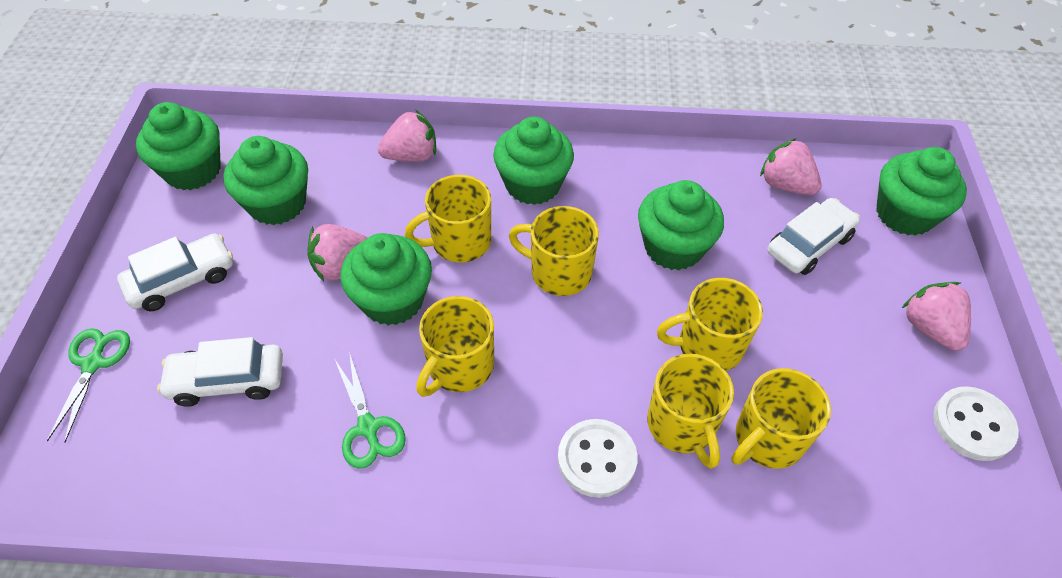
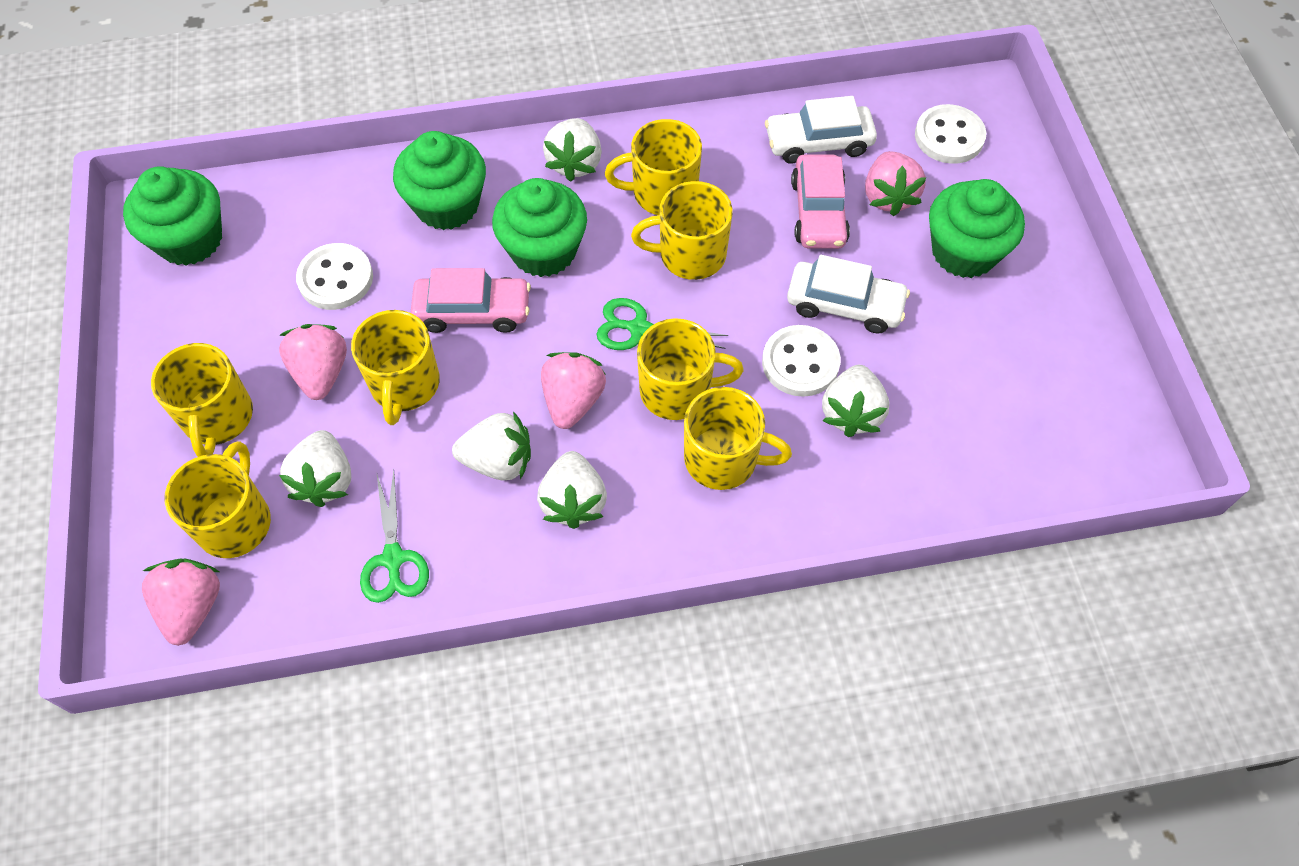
green cupcake: [136,102,221,190] [223,136,308,225] [340,233,432,325] [493,117,574,205] [638,180,724,270] [876,147,967,236] = 6 -> [123,166,222,266] [393,131,486,230] [492,178,587,277] [929,179,1025,278] = 4
pink car: none = 0 -> [410,268,531,333] [791,154,850,249] = 2
white button: [558,419,638,498] [933,386,1019,461] = 2 -> [296,243,373,310] [762,325,841,397] [915,104,986,164] = 3
white car: [117,234,233,311] [157,337,283,406] [767,198,860,275] = 3 -> [765,96,877,164] [787,255,910,333] = 2
white strawberry: none = 0 -> [279,430,351,507] [452,411,531,481] [537,451,607,529] [543,118,602,182] [822,365,889,437] = 5
yellow mug: [405,175,491,263] [416,296,494,397] [509,206,599,296] [647,354,734,469] [657,278,763,371] [732,368,831,469] = 6 -> [151,343,253,457] [165,441,271,558] [351,310,440,425] [605,119,702,215] [631,181,732,280] [637,318,744,420] [684,387,792,490] = 7

